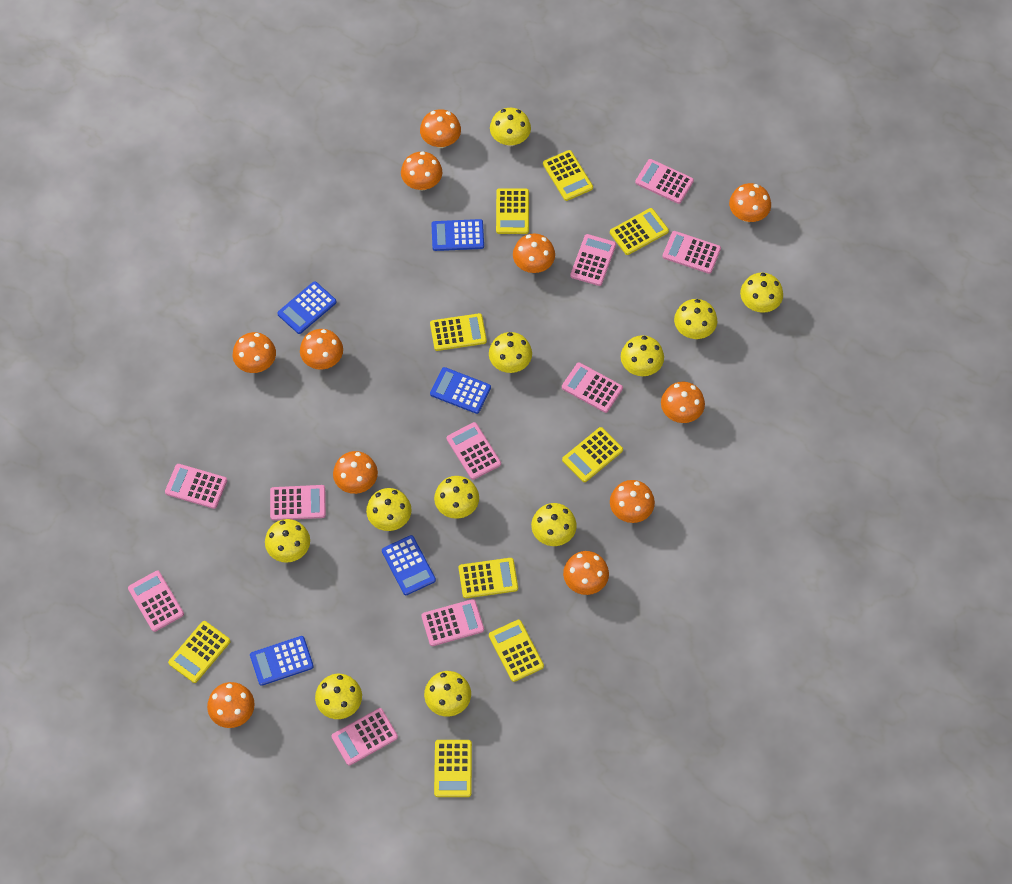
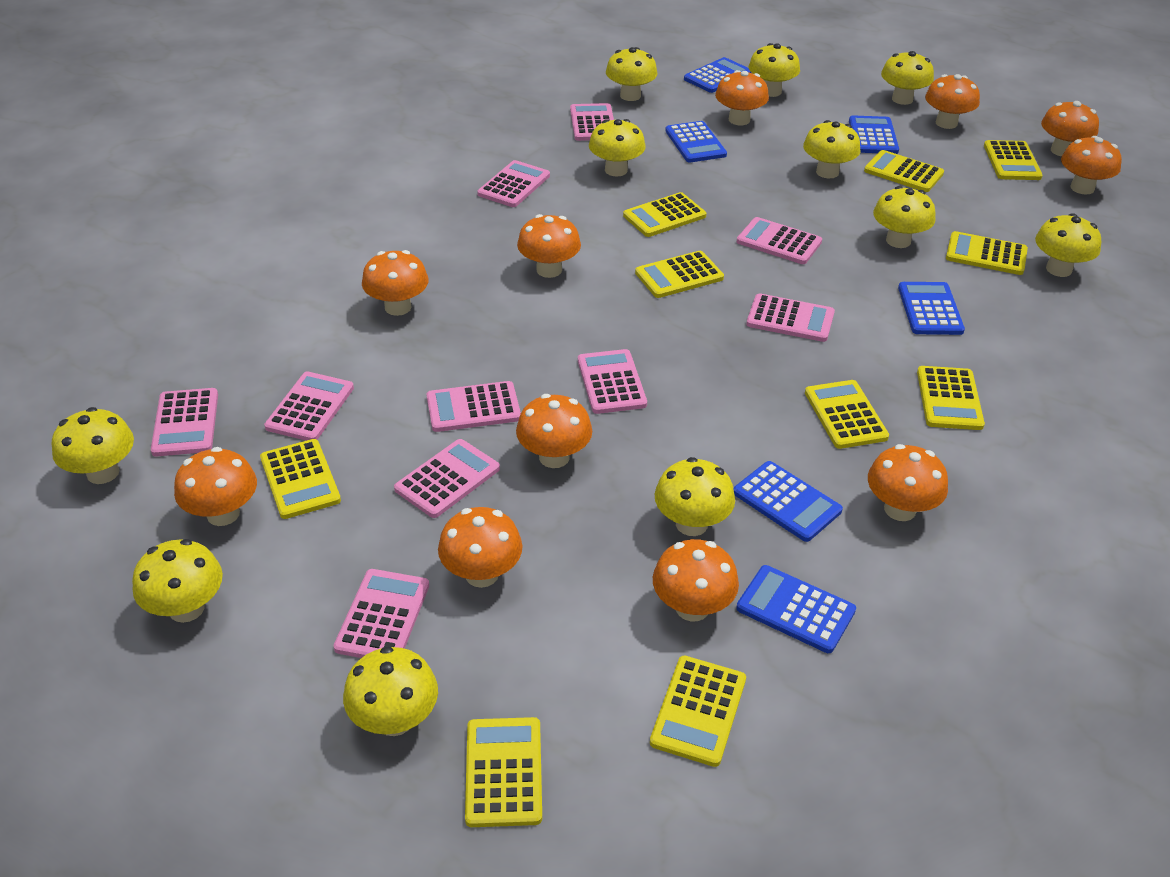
blue calculator: [250,636,314,686] [277,281,337,334] [382,535,436,595] [430,367,491,414] [432,219,484,251] = 5 -> [665,121,727,163] [684,57,751,93] [734,461,843,542] [736,565,856,653] [849,115,899,154] [898,282,965,335] = 6
yellow calculator: [168,621,231,683] [430,313,487,351] [434,740,472,797] [459,558,518,598] [489,620,544,682] [496,188,529,234] [543,150,593,201] [562,427,623,482] [610,208,669,255] = 9 -> [260,439,341,519] [465,717,542,827] [623,192,706,237] [635,251,724,298] [650,656,746,767] [805,380,889,449] [864,150,944,192] [917,366,985,430] [946,231,1028,275] [984,140,1043,180] = 10

